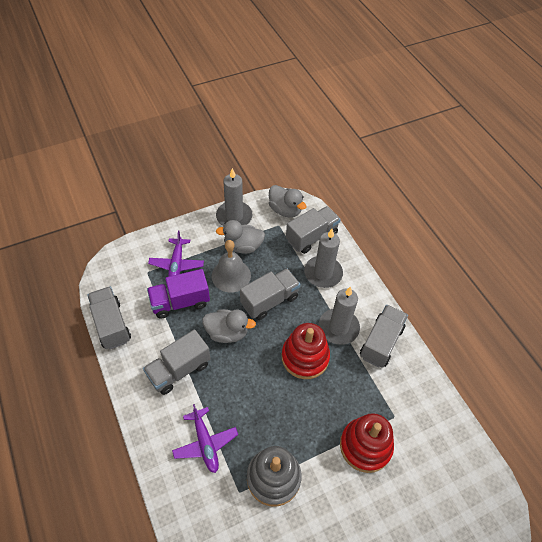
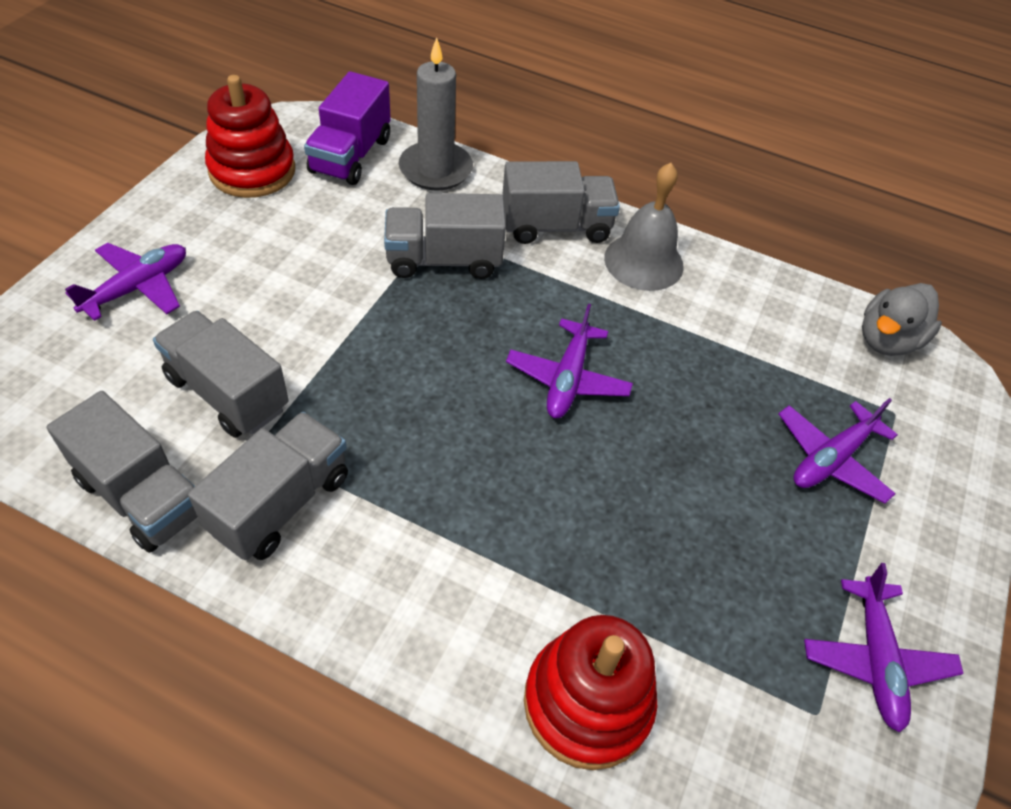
grey candle: [216,168,252,226] [304,229,343,288] [319,286,360,345] = 3 -> [399,37,473,191] = 1
grey duck: [202,309,256,343] [216,220,265,254] [269,185,306,217] = 3 -> [862,283,942,356] = 1
grey stacking toy: [247,446,302,507] = 1 -> none = 0
purple plane: [148,230,204,277] [172,404,238,473] = 2 -> [65,243,186,321] [506,304,633,418] [779,398,898,504] [804,563,964,733] = 4

